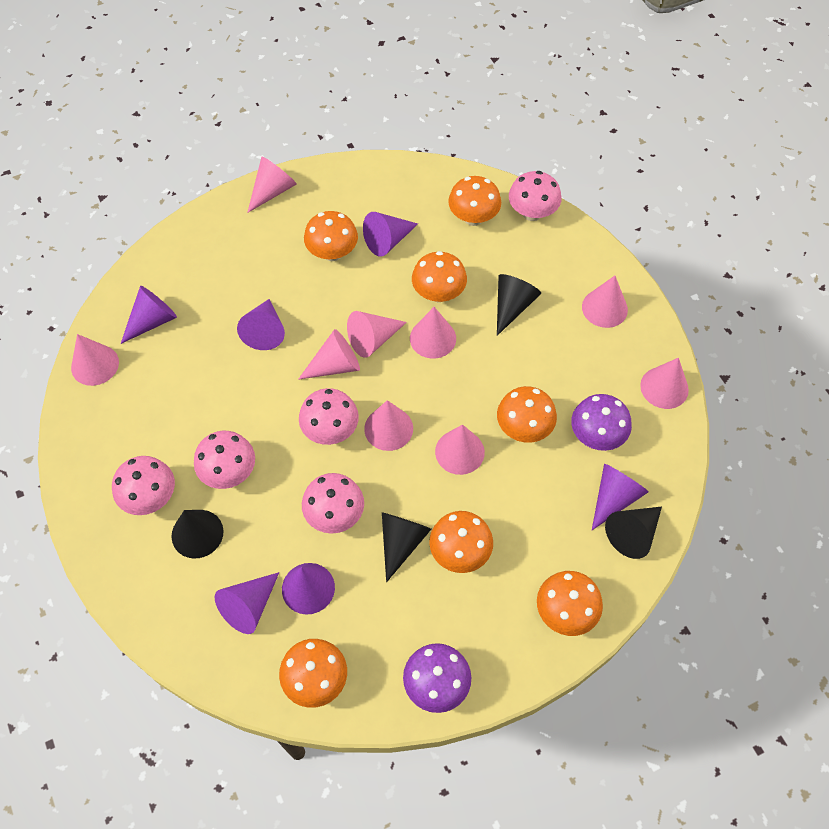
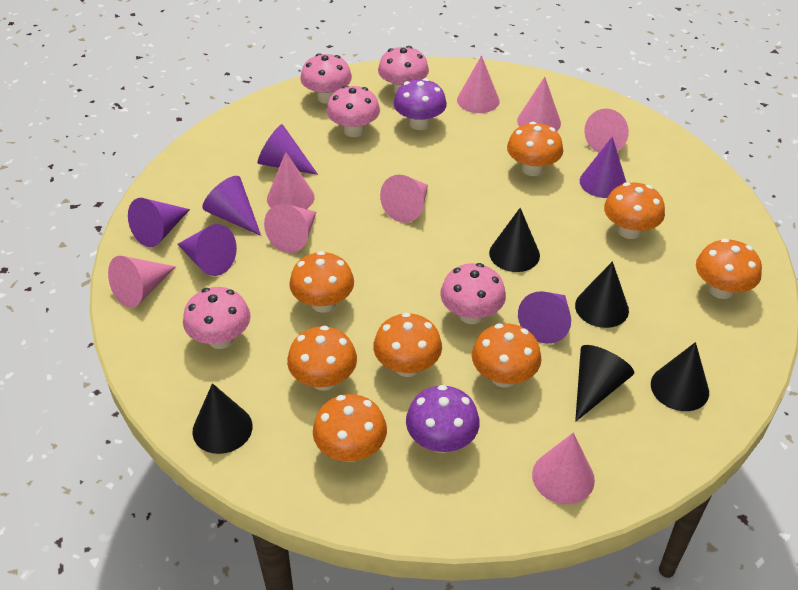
black cone: [172,510,224,558] [382,512,431,582] [497,274,541,336] [605,507,662,559] = 4 -> [193,383,252,454] [489,208,540,272] [575,261,629,328] [575,345,634,422] [651,342,709,411] = 5
orange mushroom: [279,639,347,708] [304,211,358,261] [412,251,467,302] [429,511,493,573] [448,176,501,226] [497,386,557,443] [537,571,603,636] = 7 -> [287,326,357,391] [289,251,354,312] [313,394,387,462] [373,313,442,377] [472,323,541,387] [507,122,563,176] [604,182,665,239] [696,239,762,299] = 8
pink cone: [71,334,119,386] [247,156,297,213] [298,329,360,380] [347,311,407,358] [364,400,413,451] [410,307,456,358] [435,424,485,475] [582,276,628,328] [640,358,689,409] = 9 -> [108,256,176,308] [264,204,316,253] [267,152,314,209] [380,175,428,223] [457,55,500,113] [517,77,561,131] [532,433,595,504] [584,109,629,153] = 8

